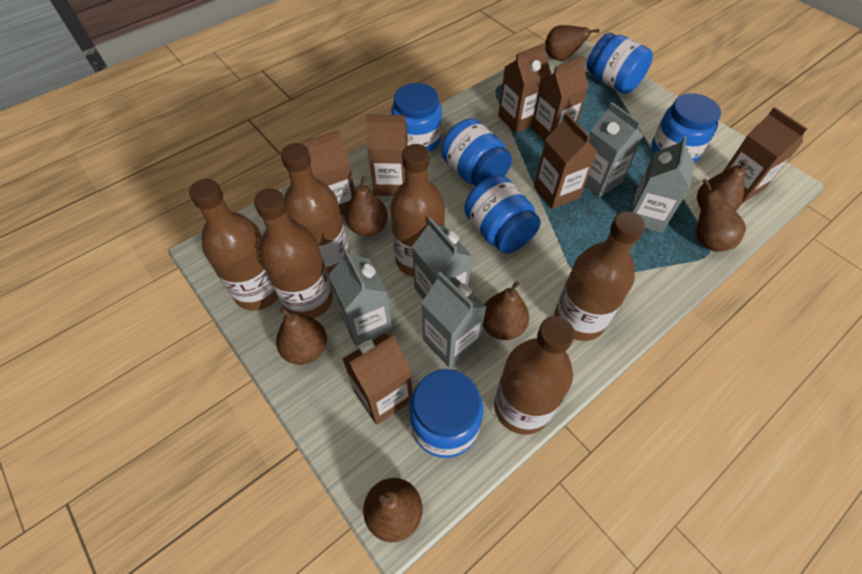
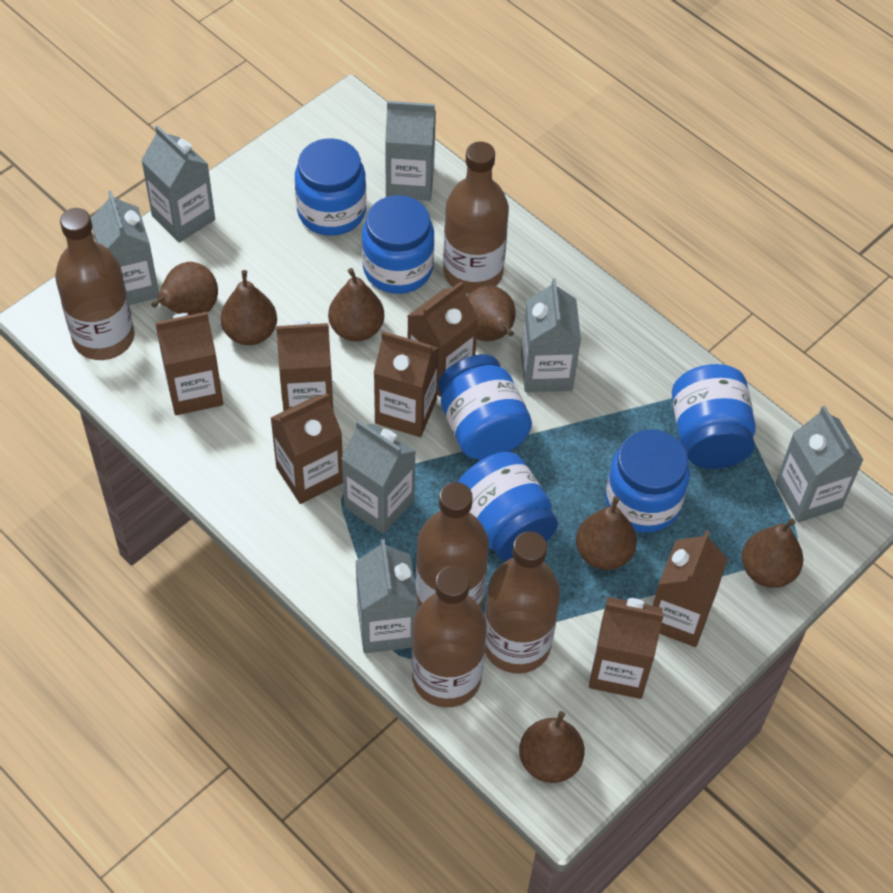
brown bottle: [189,179,278,311] [254,189,333,318] [281,143,350,276] [390,144,445,277] [494,316,575,435] [555,211,645,341] = 6 -> [55,208,135,360] [412,566,487,707] [416,482,489,608] [443,141,509,294] [484,531,560,674] = 5
grey carton: [329,248,392,346] [412,218,472,299] [421,272,486,368] [585,102,643,197] [629,136,694,233] = 5 -> [91,191,159,305] [141,125,215,243] [341,420,416,534] [356,539,418,653] [385,101,436,201] [521,278,581,392] [776,406,863,523] = 7

